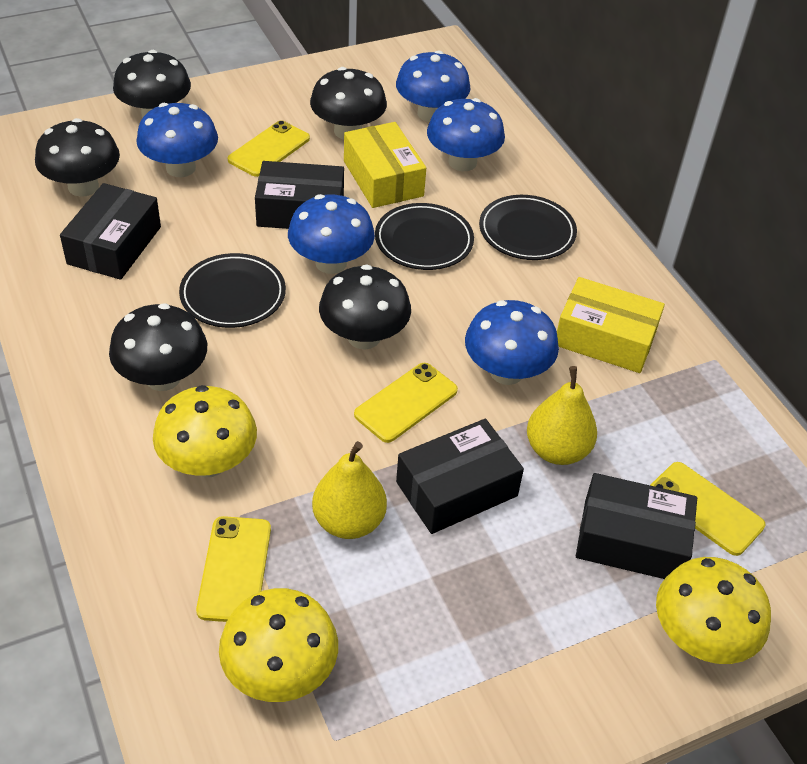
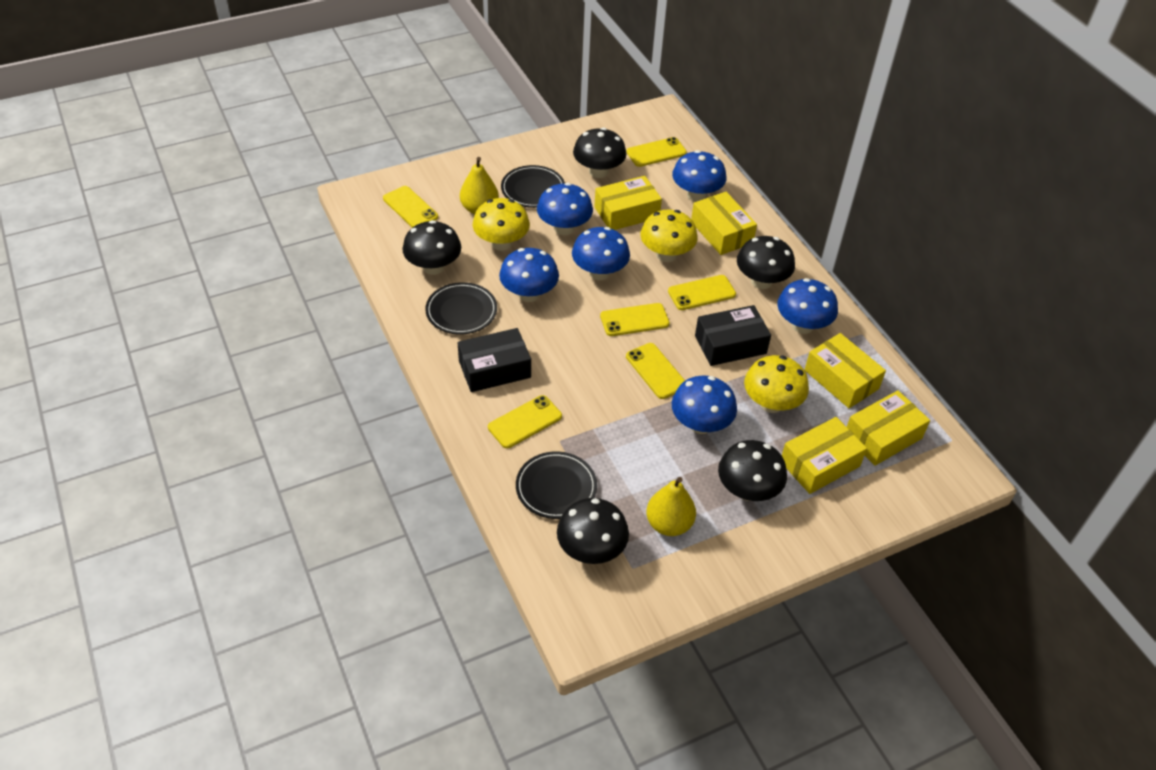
black box: [60,183,161,280] [255,161,344,229] [396,419,524,534] [576,473,697,579] = 4 -> [458,328,531,392] [695,305,771,366] = 2
blue mushroom: [136,103,218,177] [288,194,375,274] [396,50,470,122] [427,98,505,171] [465,300,559,385] = 5 -> [499,248,559,302] [537,183,593,235] [572,227,630,280] [672,150,726,202] [672,376,737,434] [777,278,838,334] = 6
yellow box: [344,122,426,208] [557,277,665,373] = 2 -> [594,176,662,230] [691,192,757,255] [782,417,867,494] [805,333,886,408] [847,390,930,466] = 5
yellow phone: [196,516,271,622] [228,120,310,177] [354,363,458,443] [650,462,765,556] = 4 -> [383,186,438,228] [488,395,562,448] [600,303,670,336] [626,343,685,399] [627,137,687,167] [668,275,736,310] = 6

